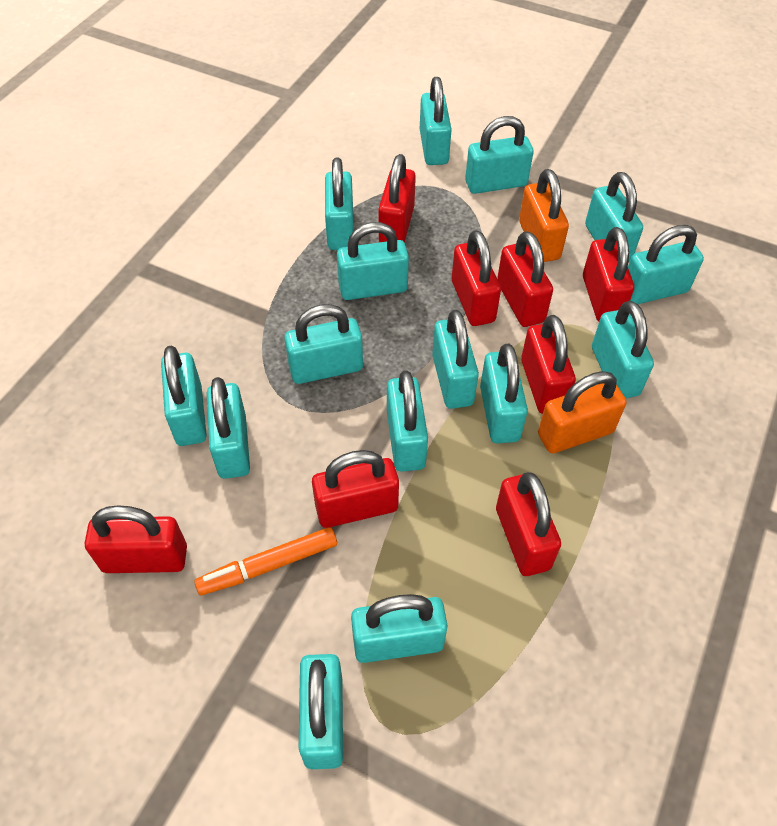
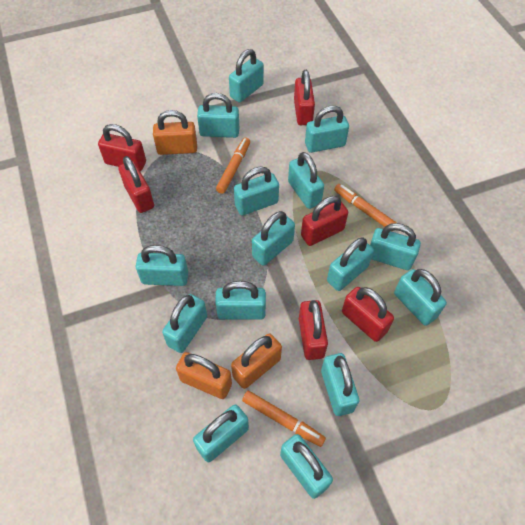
orange marker: [194,527,337,595] = 1 -> [216,137,250,194] [242,391,326,447] [334,184,397,227] = 3
orange padlock: [519,169,569,262] [538,371,627,453] = 2 -> [153,110,197,155] [176,352,232,399] [231,333,282,389] = 3
red padlock: [85,505,187,573] [312,450,399,528] [378,154,416,243] [452,230,501,326] [496,472,561,576] [497,231,553,327] [521,315,576,414] [583,227,634,322] = 8 -> [98,124,146,171] [118,156,154,213] [294,70,315,125] [299,300,328,360] [301,196,348,246] [342,287,394,342] = 6

